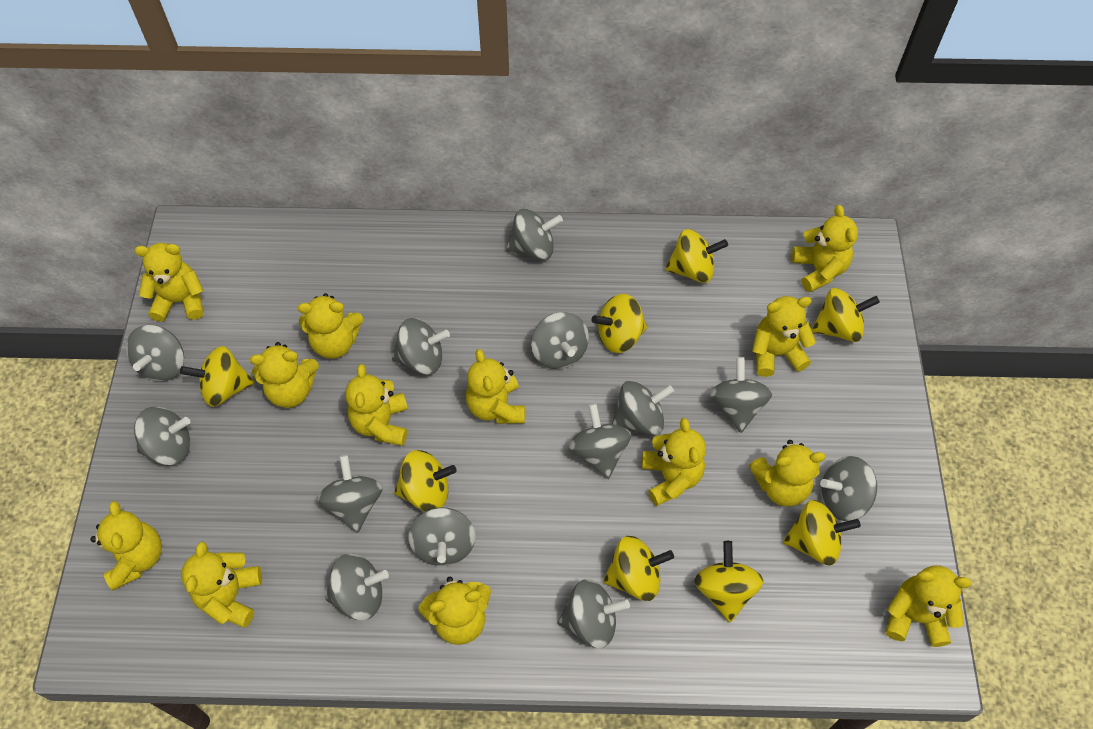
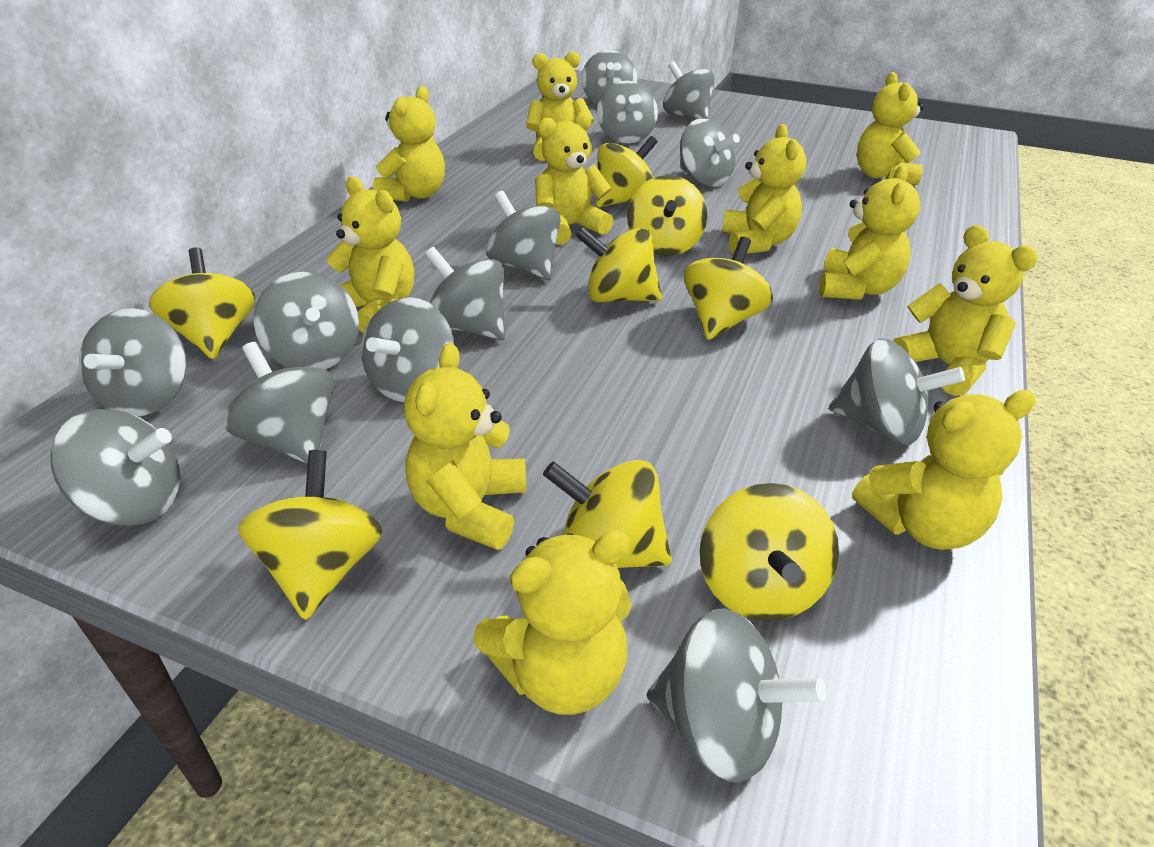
yellow teddy bear: [90,501,162,590] [134,243,204,322] [181,541,262,628] [250,342,319,408] [298,293,363,359] [345,364,408,446] [418,577,491,645] [466,349,525,424] [642,418,706,506] [749,440,826,506] [752,296,816,377] [792,205,858,292] [886,565,972,647] = 13 -> [326,176,414,334] [373,86,445,202] [404,343,526,550] [473,529,632,715] [526,51,594,161] [535,112,613,245] [722,124,806,255] [819,165,920,300] [852,390,1036,550] [857,72,924,185] [893,225,1038,396] = 11

